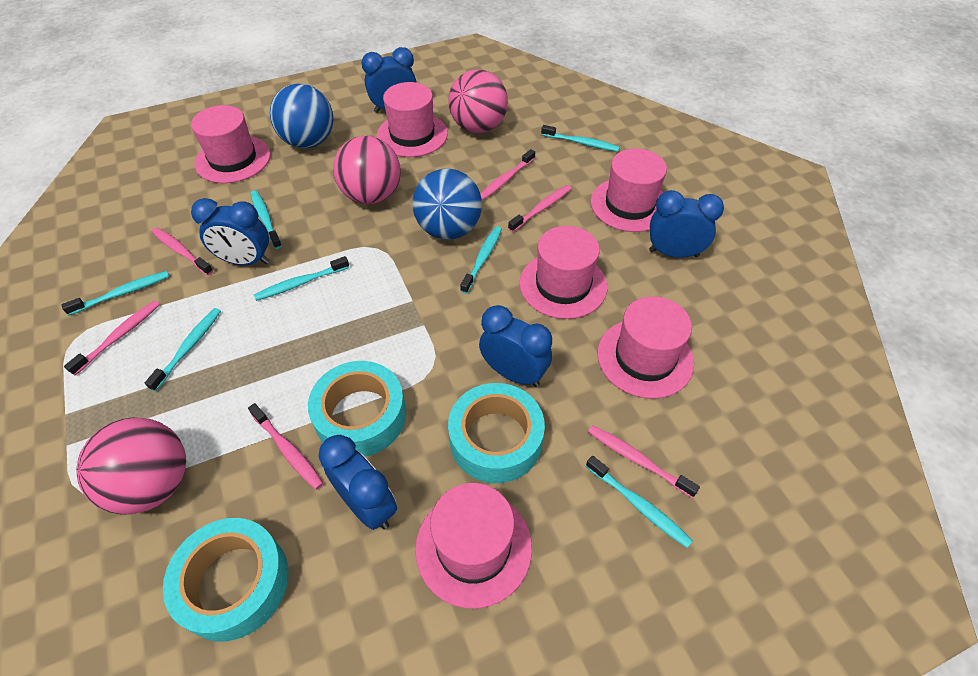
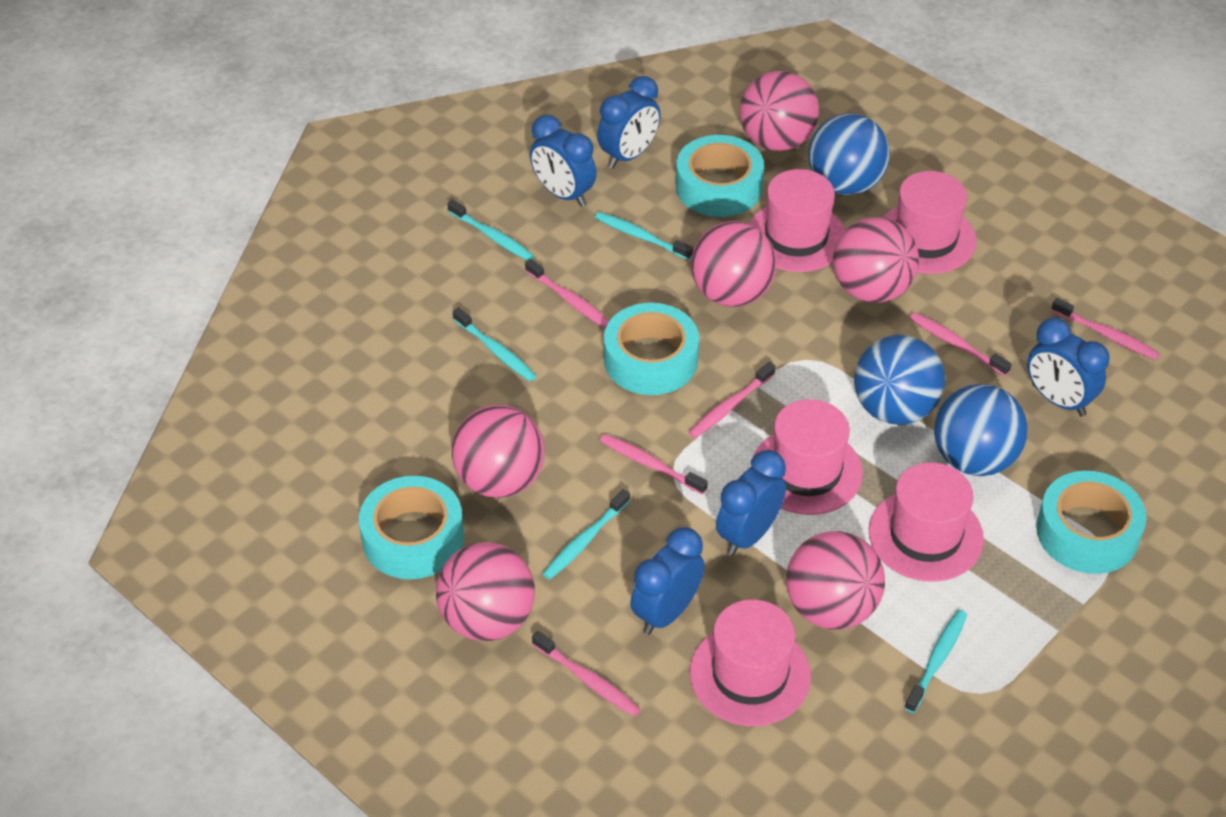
blue ball: [270,84,334,148] [412,169,482,240] = 2 -> [808,113,890,195] [854,335,945,425] [934,384,1028,476] = 3
pink ball: [76,417,186,515] [333,136,401,204] [448,70,508,133] = 3 -> [436,542,535,641] [452,405,545,498] [691,221,777,307] [739,71,819,151] [786,531,885,630] [833,217,919,303] = 6
pink hat: [191,105,271,183] [376,82,448,157] [415,483,532,609] [520,226,607,319] [591,149,667,232] [597,296,694,399] = 6 -> [690,600,811,726] [749,169,845,272] [751,399,863,515] [869,462,984,582] [882,171,976,274] = 5
turquoise tape: [163,518,289,642] [308,361,406,457] [448,383,545,483] = 3 -> [359,476,464,579] [604,303,699,395] [676,135,764,217] [1036,471,1147,574] = 4
turquoise toothbrush: [61,271,170,315] [145,308,221,391] [250,190,282,249] [254,256,349,301] [460,226,502,294] [541,125,620,152] [586,456,693,548] = 7 -> [447,199,535,261] [453,307,536,381] [543,489,630,580] [595,212,693,260] [905,610,967,713] = 5

